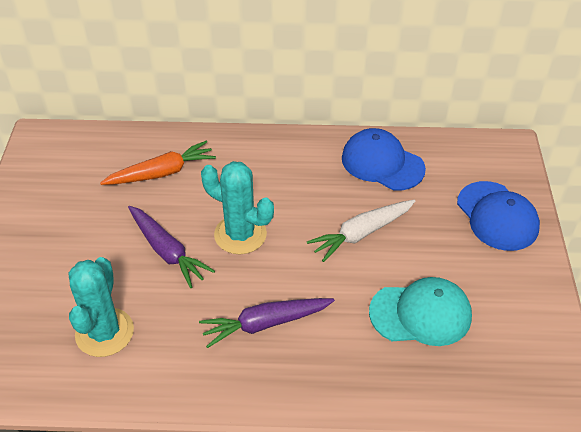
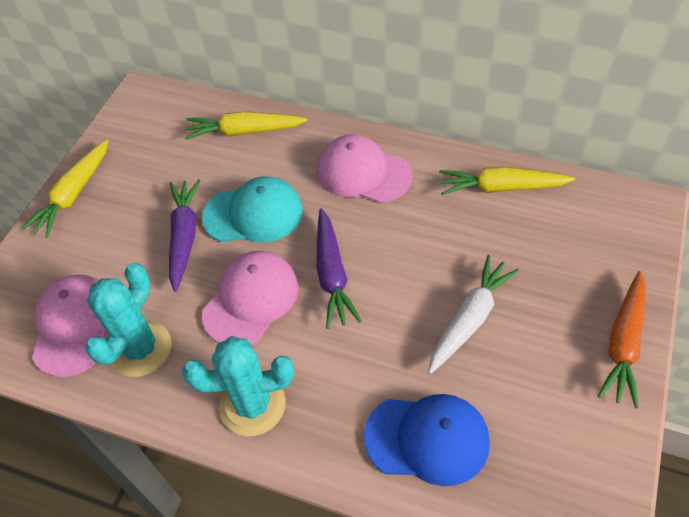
blue cap: [342,128,426,191] [457,181,540,251] = 2 -> [364,394,490,486] = 1
pink cap: none = 0 -> [32,275,107,377] [202,251,298,344] [317,135,412,203] = 3
yellow carrot: none = 0 -> [21,139,108,238] [185,111,308,140] [439,167,575,195] = 3

